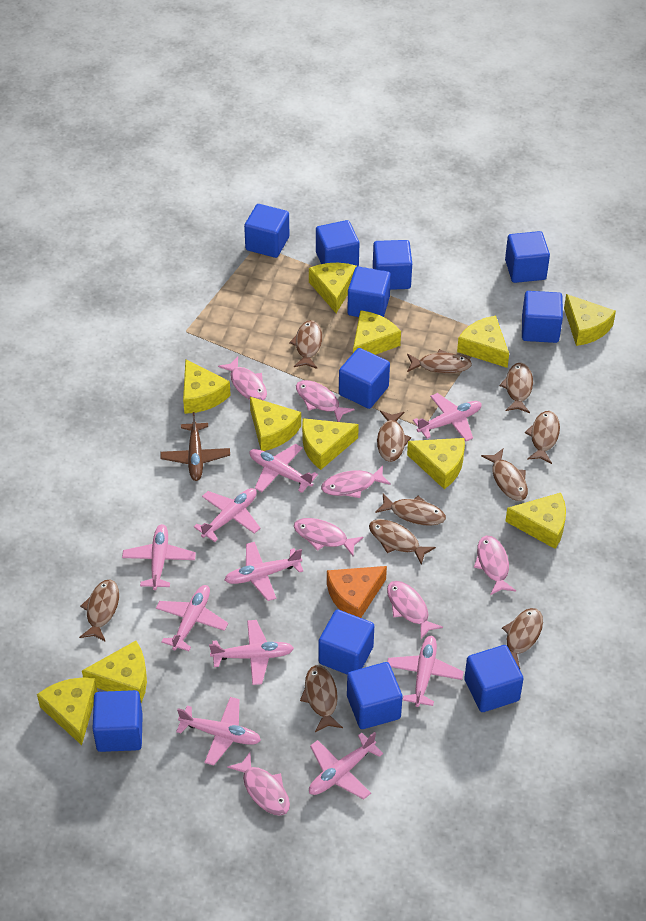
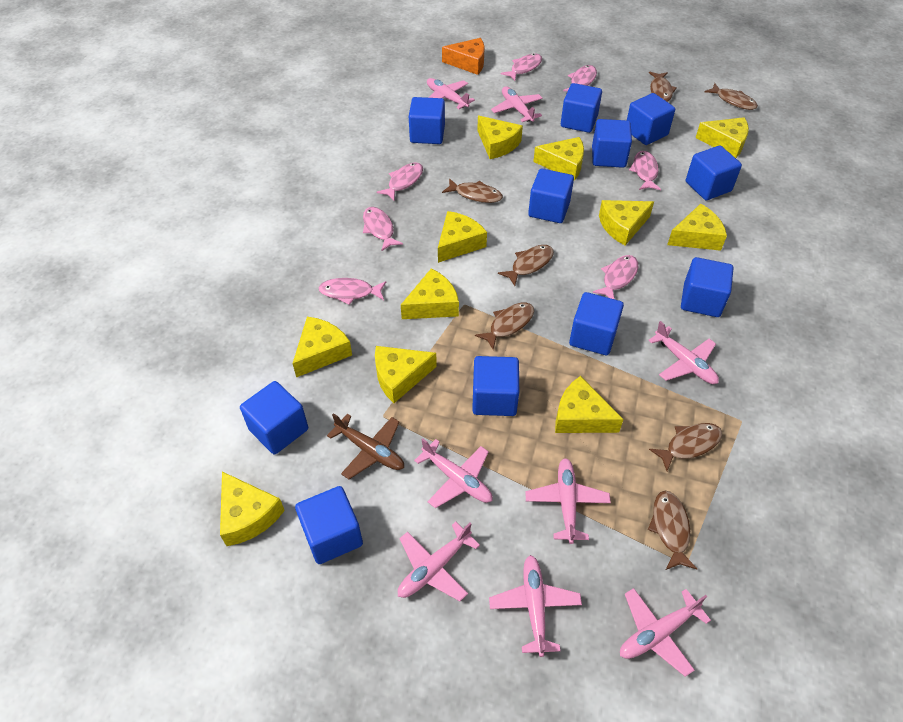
brown fish: [79,580,119,642] [289,320,322,369] [300,665,343,732] [369,519,436,565] [375,493,446,526] [377,411,411,462] [407,349,472,374] [481,449,528,501] [500,363,533,413] [502,608,543,669] [525,411,560,464] = 11 -> [442,178,503,203] [475,303,534,350] [498,245,554,286] [648,491,697,570] [649,72,677,102] [649,423,722,471] [704,83,758,110] = 7
pink plane: [122,524,196,590] [156,585,228,651] [176,697,261,765] [194,488,260,542] [209,620,294,685] [225,542,303,601] [250,444,318,493] [309,732,383,799] [387,636,464,707] [413,393,482,441] = 10 -> [398,522,480,601] [414,438,492,508] [427,78,475,109] [489,555,582,657] [491,86,543,122] [525,458,611,544] [620,588,711,677] [648,321,719,384] = 8

